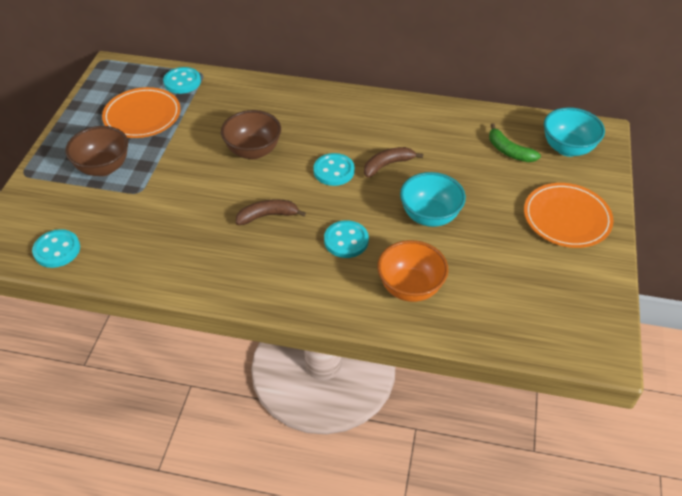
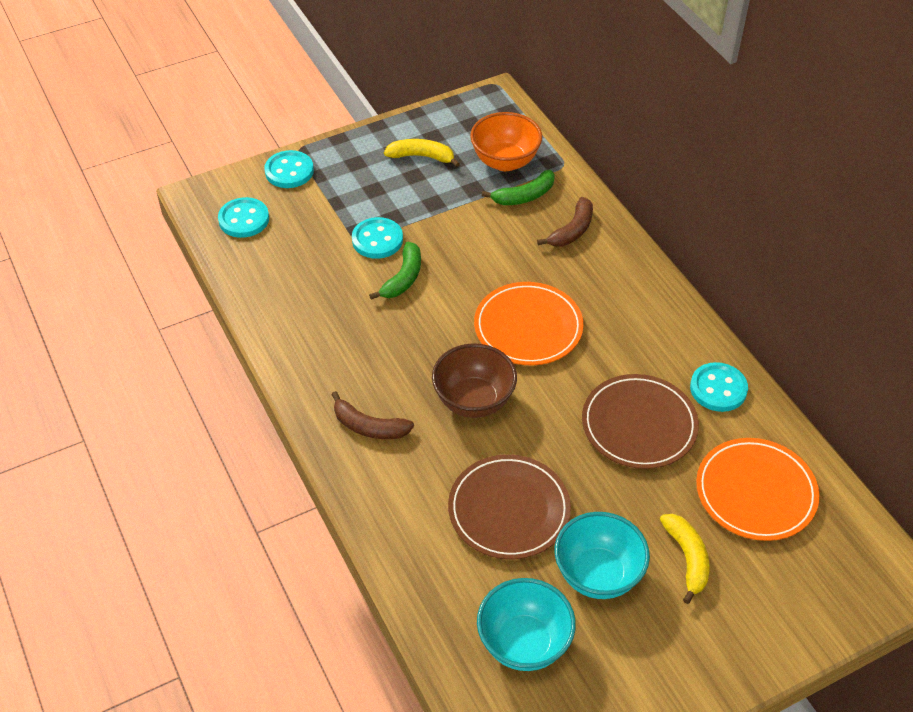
brown bowl: [65,126,128,176] [221,110,281,159] = 2 -> [432,343,517,418] = 1
brown plate: none = 0 -> [448,454,571,560] [582,374,699,469] = 2
green banana: [489,123,541,162] = 1 -> [369,241,421,299] [482,170,555,205] = 2
yellow banana: none = 0 -> [384,139,460,167] [660,514,709,604] = 2

